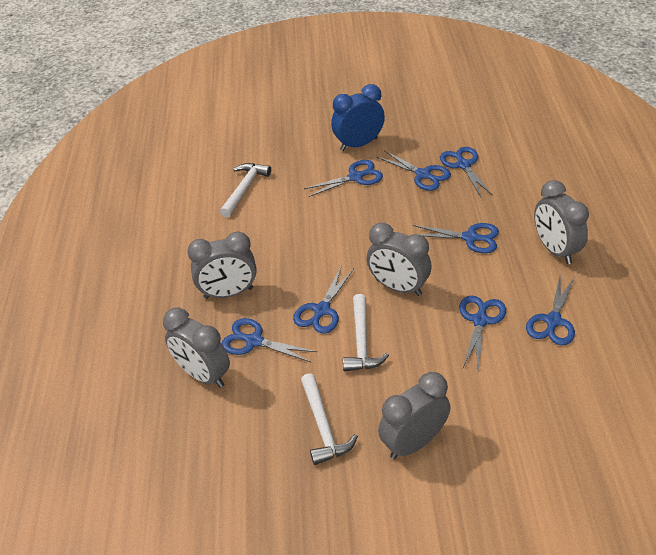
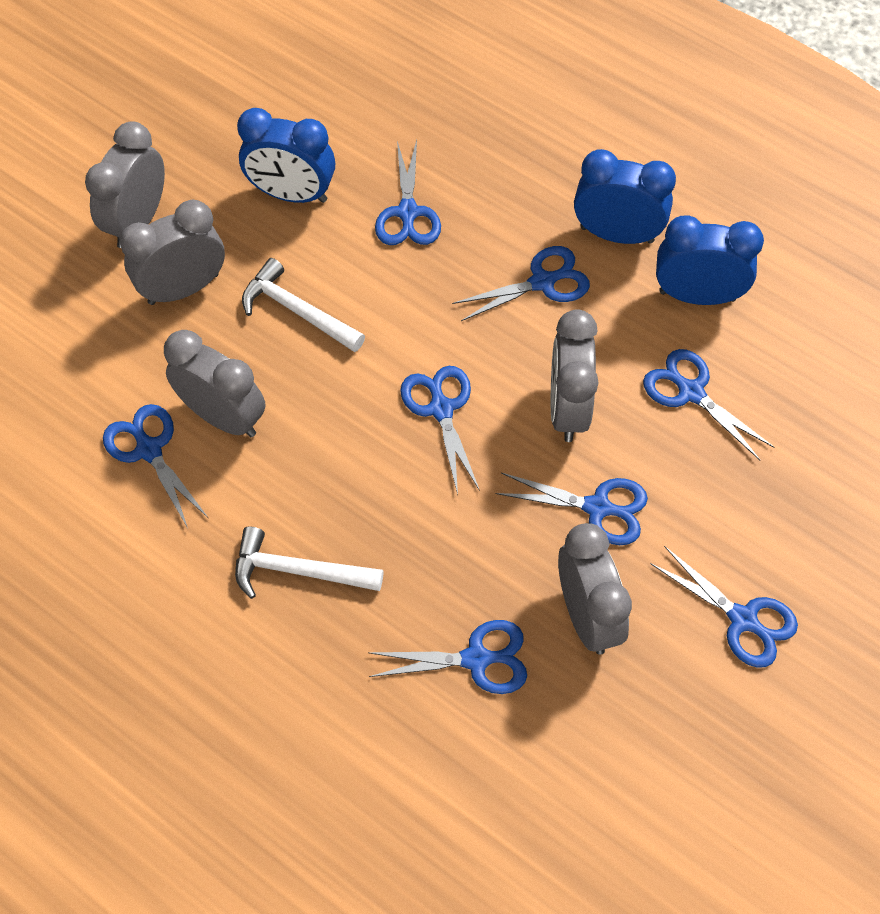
blue clock: [331,84,385,151] = 1 -> [237,108,335,203] [574,149,676,244] [656,215,764,305] = 3
white hammer: [220,163,271,218] [301,373,358,465] [343,294,389,371] = 3 -> [235,526,384,599] [242,258,365,352] = 2

